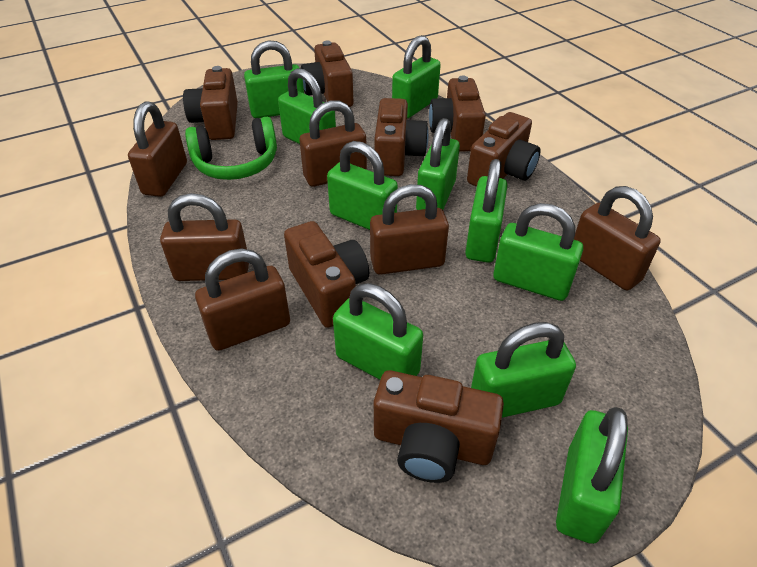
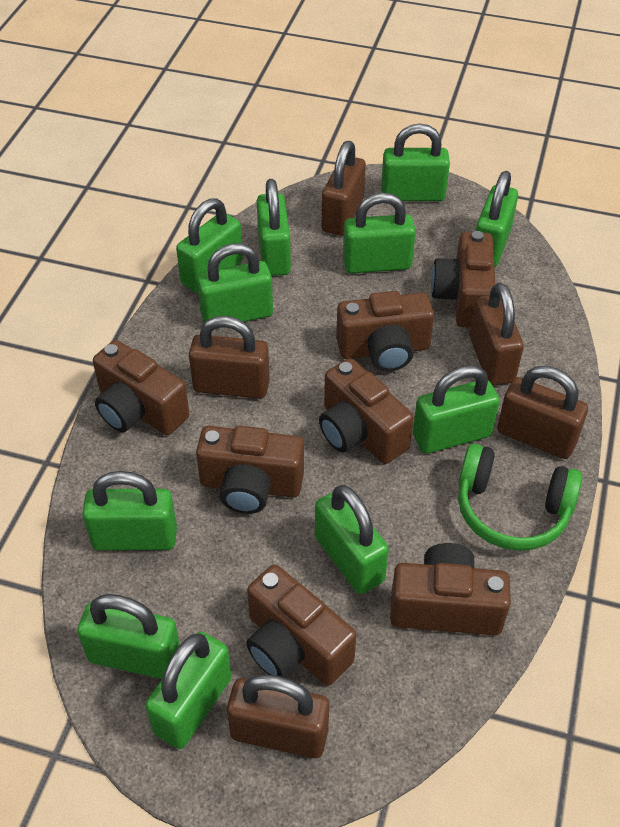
brown padlock: [128,101,187,197] [160,193,249,281] [195,249,290,351] [299,100,367,187] [370,184,449,275] [574,186,661,290] = 6 -> [189,316,270,399] [227,674,329,758] [322,141,366,236] [469,282,524,386] [497,366,588,459] = 5
green padlock: [244,40,304,118] [278,68,336,144] [327,141,398,230] [333,283,423,380] [392,35,441,118] [416,118,460,210] [465,159,507,263] [471,322,576,418] [493,203,583,301] [556,407,628,544] = 10 -> [77,594,180,679] [82,471,177,550] [145,632,232,749] [176,198,243,293] [197,243,273,323] [257,179,291,276] [315,485,389,594] [343,193,416,274] [381,124,450,201] [413,365,500,454] [476,171,518,267] = 11

